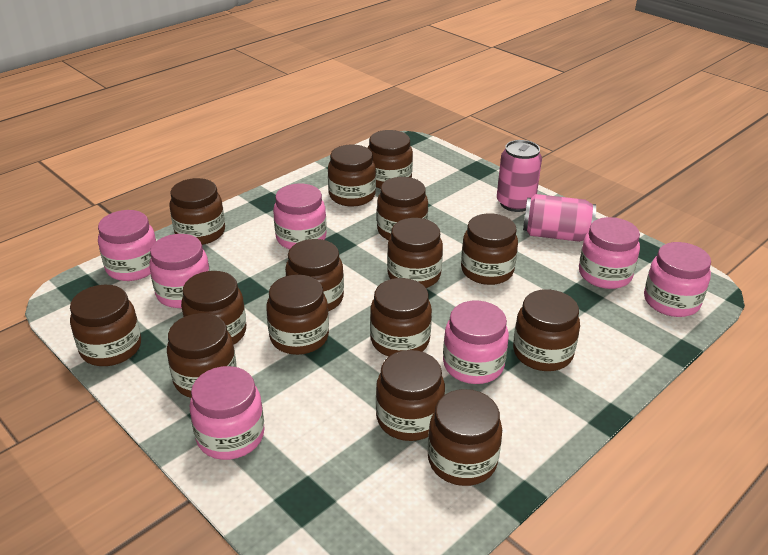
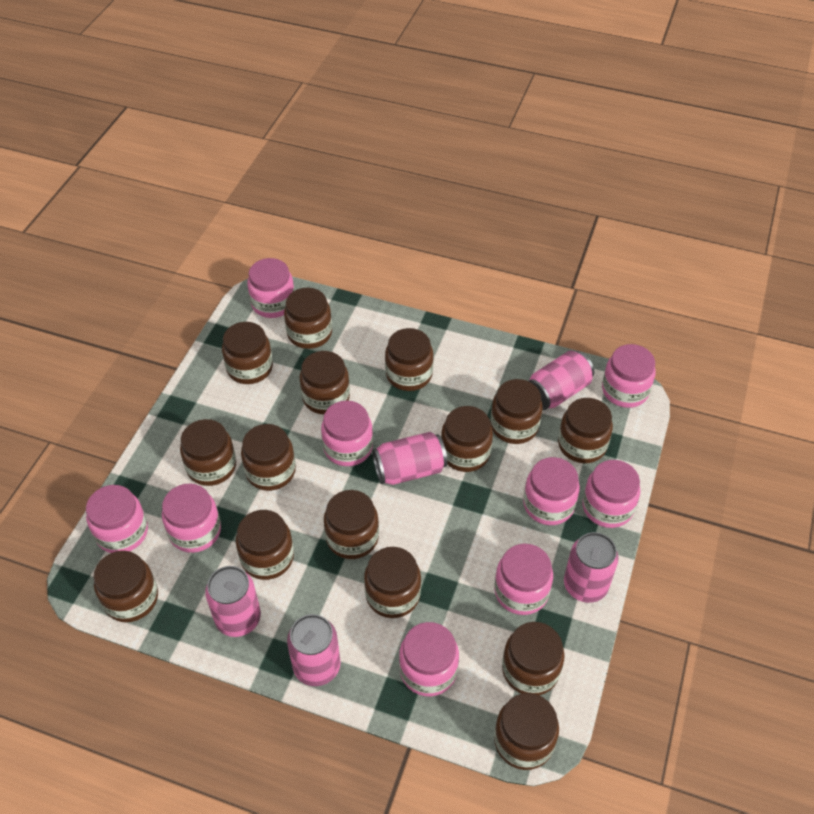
pink can: [497,140,542,212] [523,194,596,242] = 2 -> [205,566,261,637] [287,614,341,686] [372,432,447,485] [529,351,594,410] [564,532,619,603] = 5
pink jar: [98,210,156,281] [149,234,210,308] [190,366,265,460] [273,183,327,249] [443,301,509,384] [579,217,640,289] [644,242,711,317] = 7 -> [86,485,148,553] [162,483,221,553] [247,258,295,318] [321,401,373,466] [399,622,459,696] [494,544,553,615] [523,457,580,525] [582,460,640,528] [602,344,656,408] = 9

